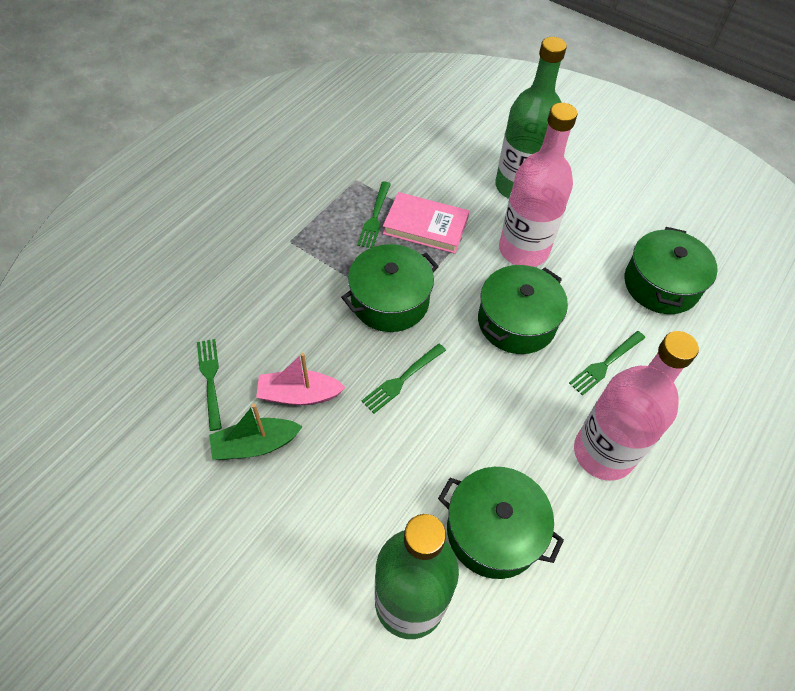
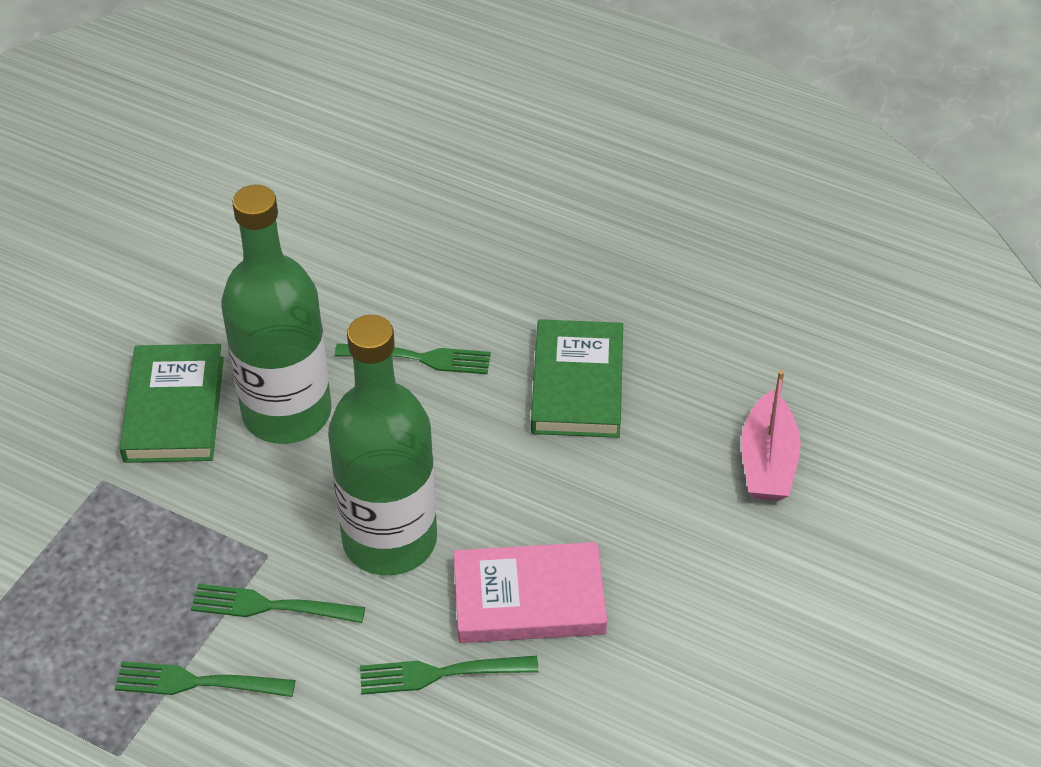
green boat: [209,404,303,460] = 1 -> none = 0
green book: none = 0 -> [119,344,224,463] [531,319,623,438] = 2
green pot: [341,244,439,332] [438,467,564,579] [478,265,568,354] [625,227,718,314] = 4 -> none = 0
pink bottle: [499,103,578,267] [574,331,699,481] = 2 -> none = 0

